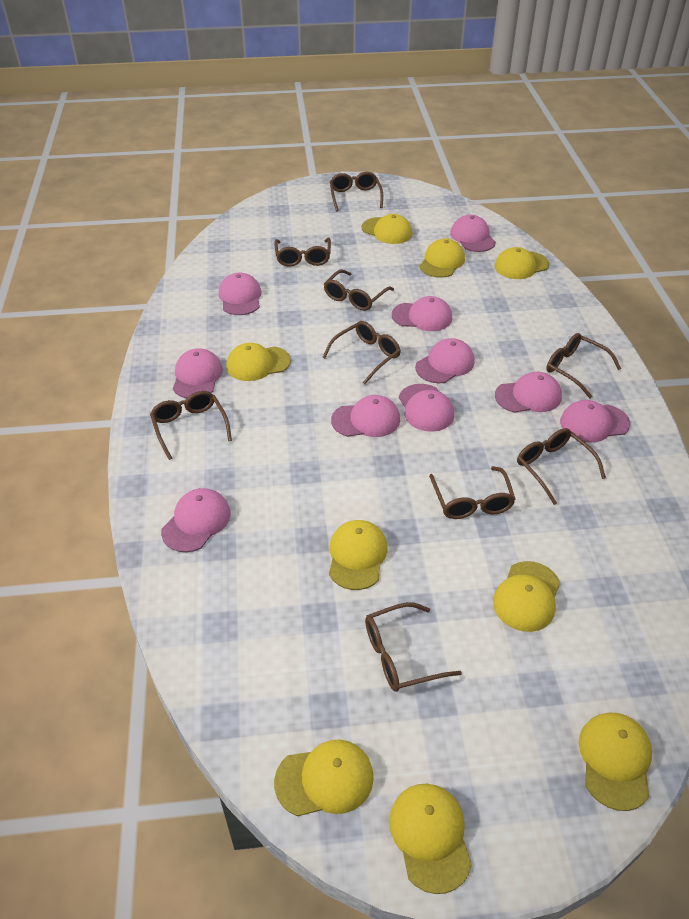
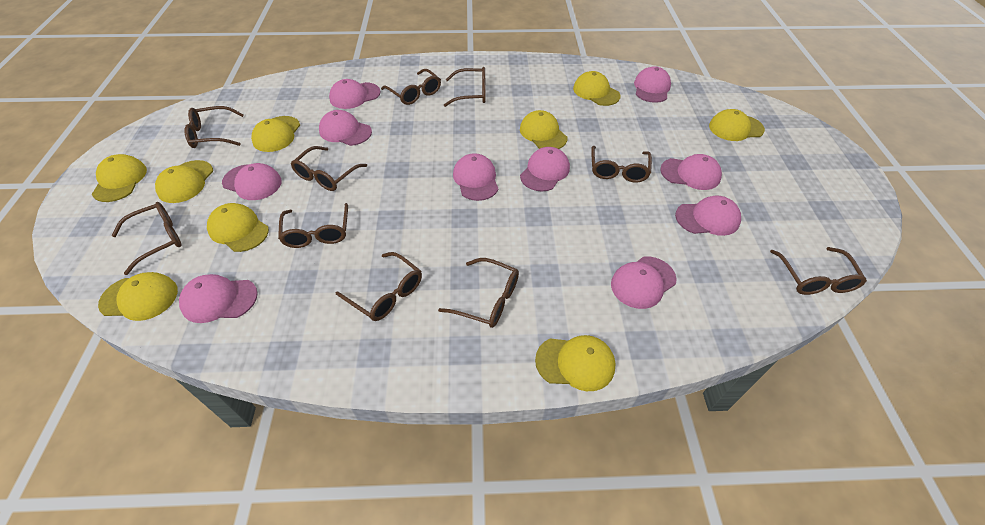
brown glasses: [150,391,232,460] [274,238,331,267] [323,321,401,384] [324,270,394,311] [330,172,383,211] [365,602,462,692] [429,466,516,519] [517,428,606,505] [546,333,621,398] = 9 -> [112,202,182,275] [184,106,244,148] [278,203,348,248] [291,146,367,191] [336,252,422,321] [381,69,441,105] [438,258,519,328] [444,67,486,107] [591,146,652,183] [770,247,867,295] = 10

